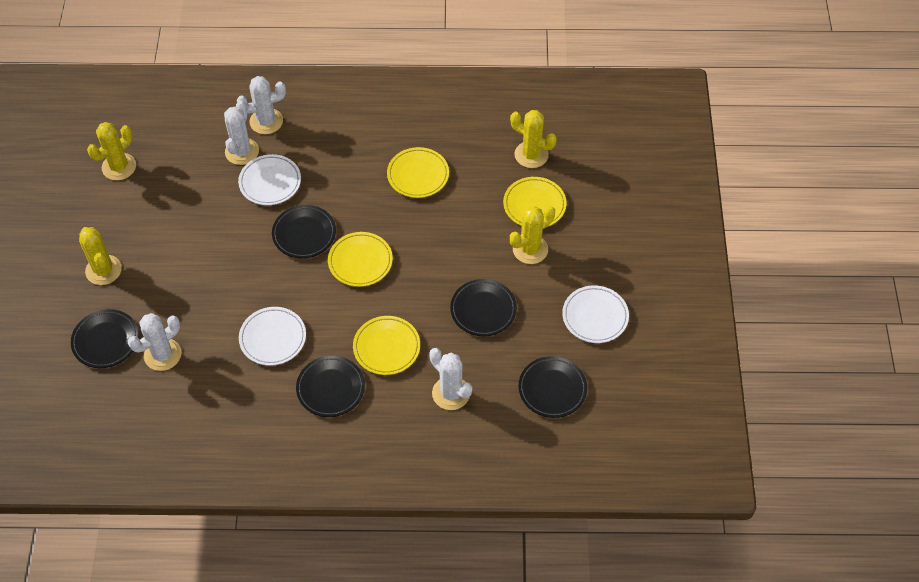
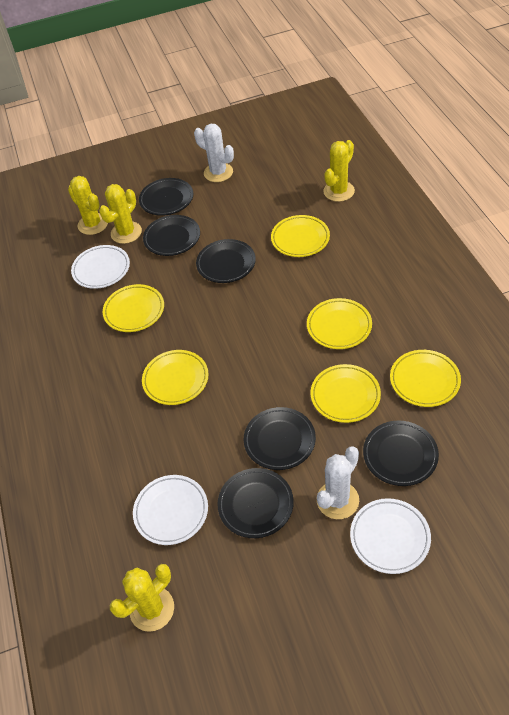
black plate: [71,309,139,368] [272,205,336,258] [296,356,365,417] [450,279,517,336] [518,356,587,418] = 5 -> [139,178,193,216] [143,215,200,256] [196,239,256,283] [218,468,294,538] [244,407,316,470] [363,421,439,486] = 6
white cactus: [128,313,181,371] [224,101,259,165] [237,76,286,134] [429,348,472,410] = 4 -> [194,124,234,182] [317,447,359,519] = 2
yellow plate: [328,232,393,287] [353,316,420,375] [387,147,449,198] [503,177,566,227] = 4 -> [103,284,164,332] [142,350,209,405] [271,215,330,257] [307,298,372,349] [311,364,381,423] [390,350,461,407] = 6

